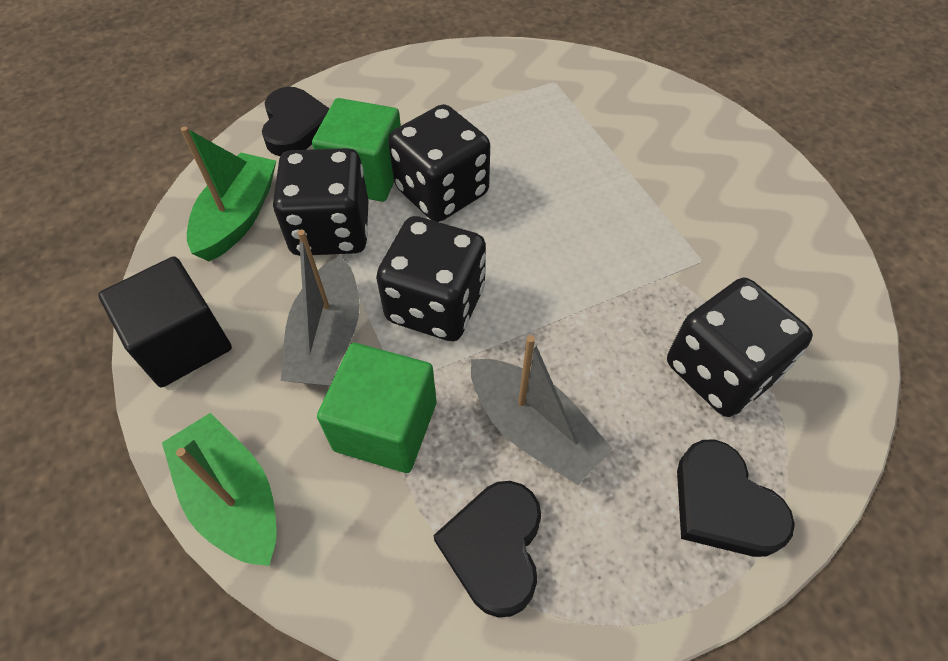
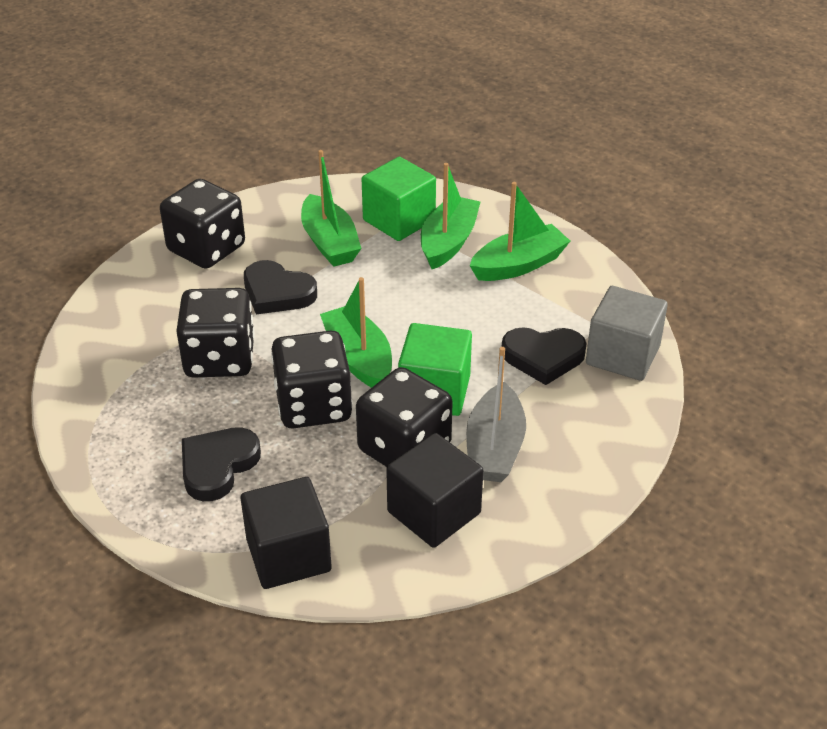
black cube: [98,256,232,387] = 1 -> [241,477,332,589] [386,433,483,548] = 2
green boat: [162,413,276,566] [181,126,276,261] = 2 -> [301,150,362,267] [320,277,392,388] [421,163,480,269] [470,182,570,281] = 4
grey boat: [281,229,360,386] [471,335,612,485] = 2 -> [466,347,526,482] = 1
grey cube: none = 0 -> [586,286,668,381] = 1

